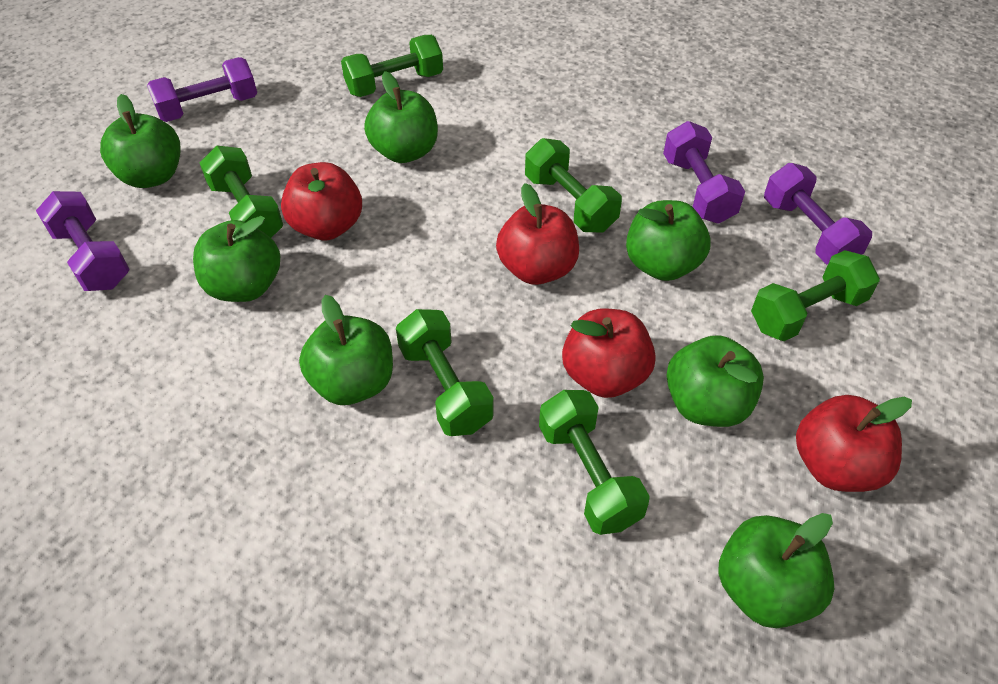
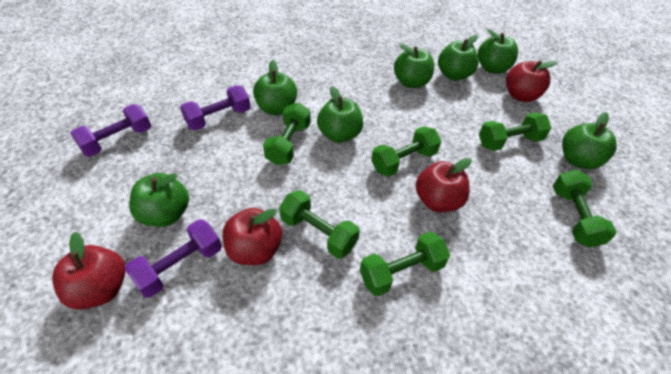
purple dumbbell: [36,191,130,291] [147,57,257,122] [663,121,745,224] [764,163,872,264] = 4 -> [70,104,151,157] [125,219,222,298] [180,85,251,130] = 3

